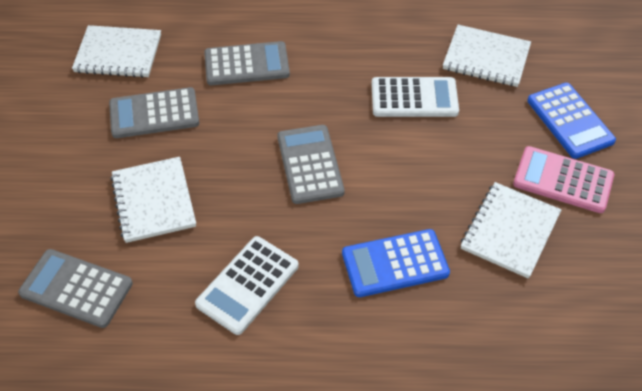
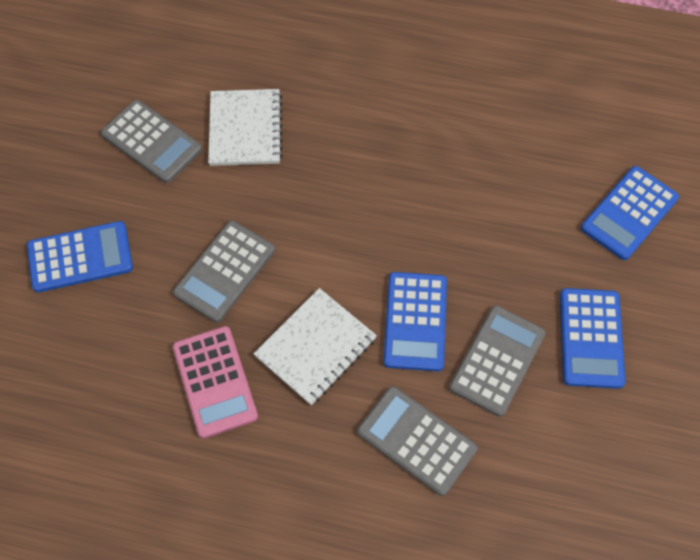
blue calculator: [342,229,450,297] [527,83,616,159] = 2 -> [27,221,133,293] [383,272,447,371] [560,288,626,389] [581,166,679,260] = 4
white calculator: [195,236,299,335] [372,77,459,117] = 2 -> none = 0
white notebook: [72,25,161,78] [111,157,196,243] [443,25,531,87] [461,182,561,279] = 4 -> [208,89,283,166] [253,288,377,405] = 2

